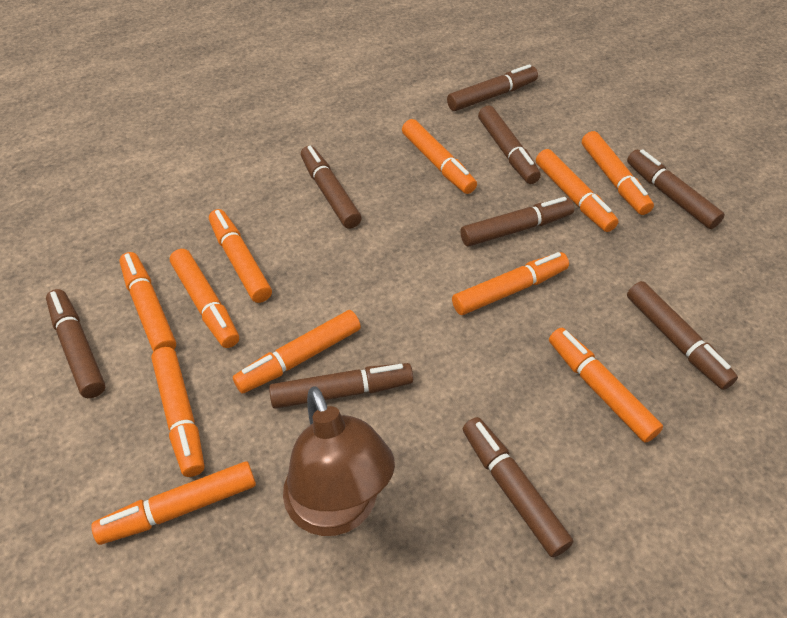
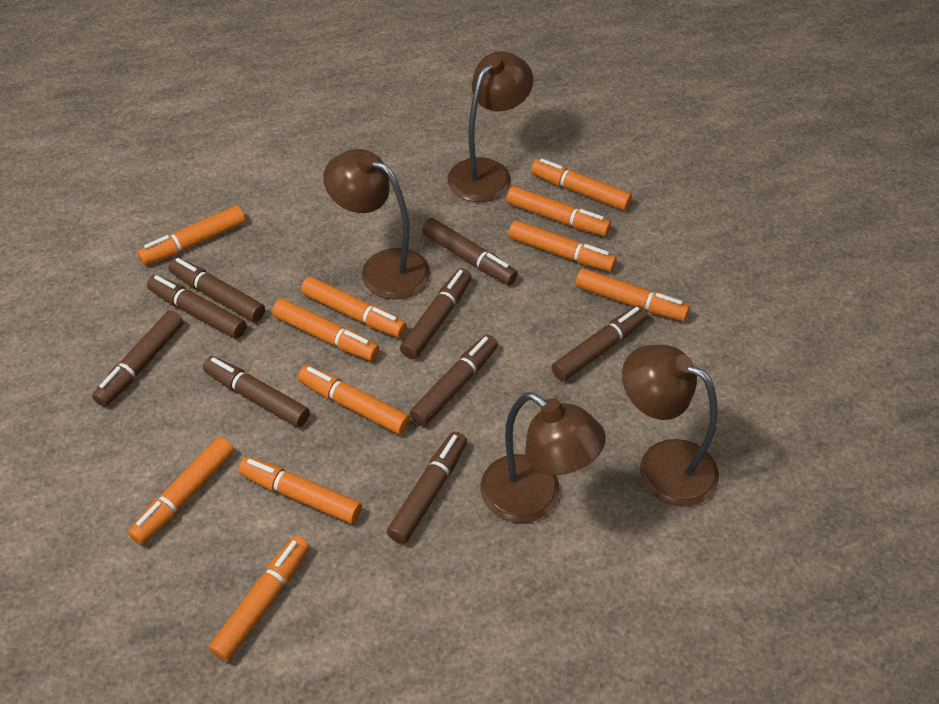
brown lamp: [283,386,395,536] = 1 -> [323,149,430,300] [448,51,533,202] [481,392,606,523] [622,345,719,507] = 4

